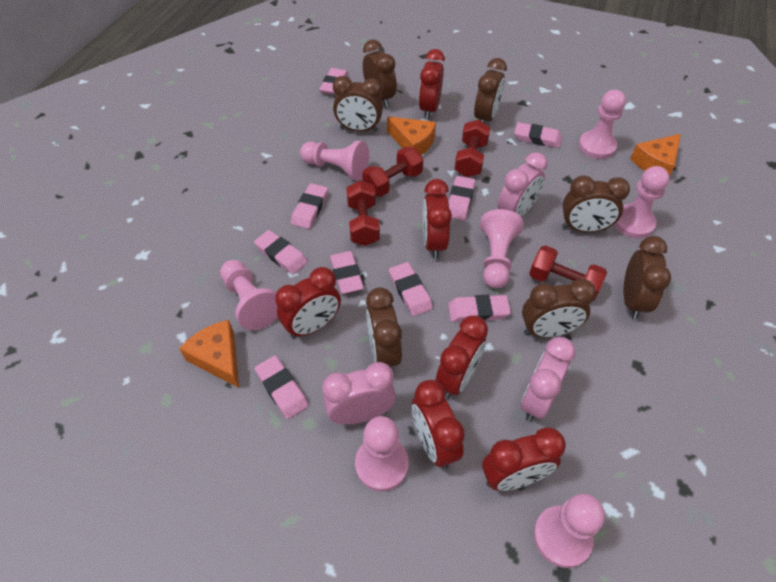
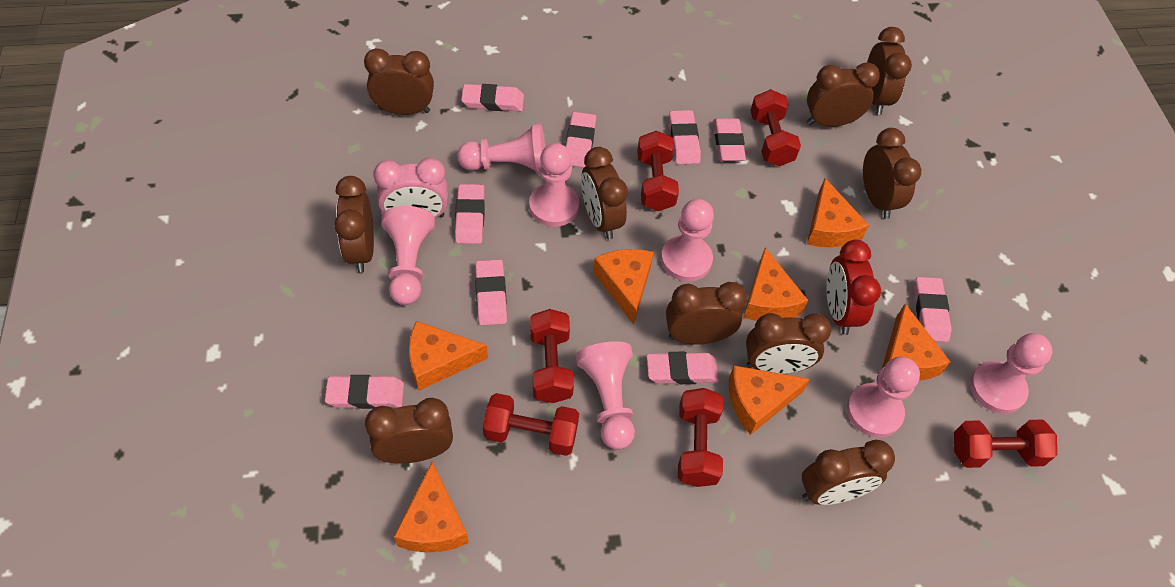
brown clock: [333,76,383,132] [363,40,397,108] [366,287,402,367] [474,58,507,123] [522,279,596,338] [562,175,630,232] [624,236,671,319] = 7 -> [334,176,374,272] [364,48,434,115] [365,398,453,464] [581,147,628,239] [666,282,747,344] [746,313,831,374] [802,440,895,505] [807,62,880,127] [863,128,921,219] [867,27,912,115] = 10
orange cheese: [179,320,239,388] [387,117,436,155] [630,134,681,176] = 3 -> [394,462,469,553] [409,321,488,391] [593,249,654,324] [729,365,810,435] [743,247,808,321] [807,178,869,247] [882,304,951,381] = 7
pink clock: [322,362,396,425] [498,152,548,217] [521,337,576,422] = 3 -> [373,158,448,218] = 1
red clock: [275,267,341,338] [412,380,465,469] [419,49,445,119] [423,179,452,259] [436,316,488,399] [482,427,566,491] = 6 -> [827,239,881,335] = 1
red dumbbell: [346,181,380,246] [362,147,423,197] [455,119,490,177] [529,245,607,301] = 4 -> [483,393,579,456] [530,309,574,403] [637,131,679,211] [678,388,723,487] [750,89,801,166] [954,420,1057,468] = 6

